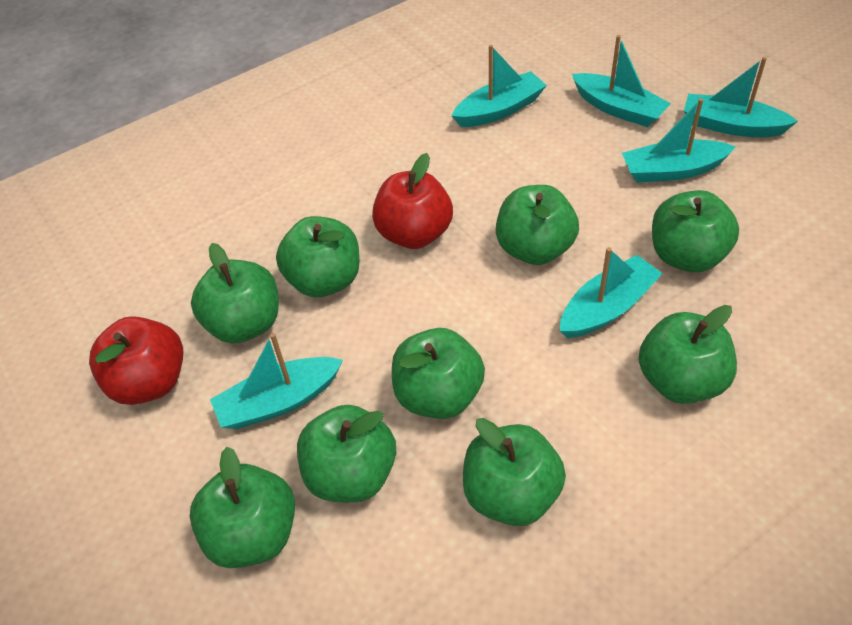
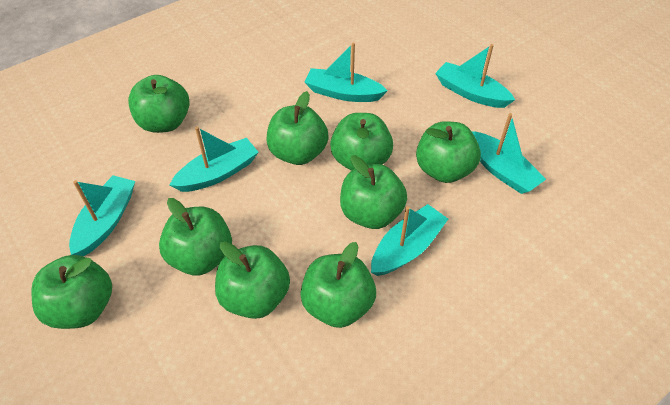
red apple: [89,316,183,405] [372,153,453,249] = 2 -> none = 0

